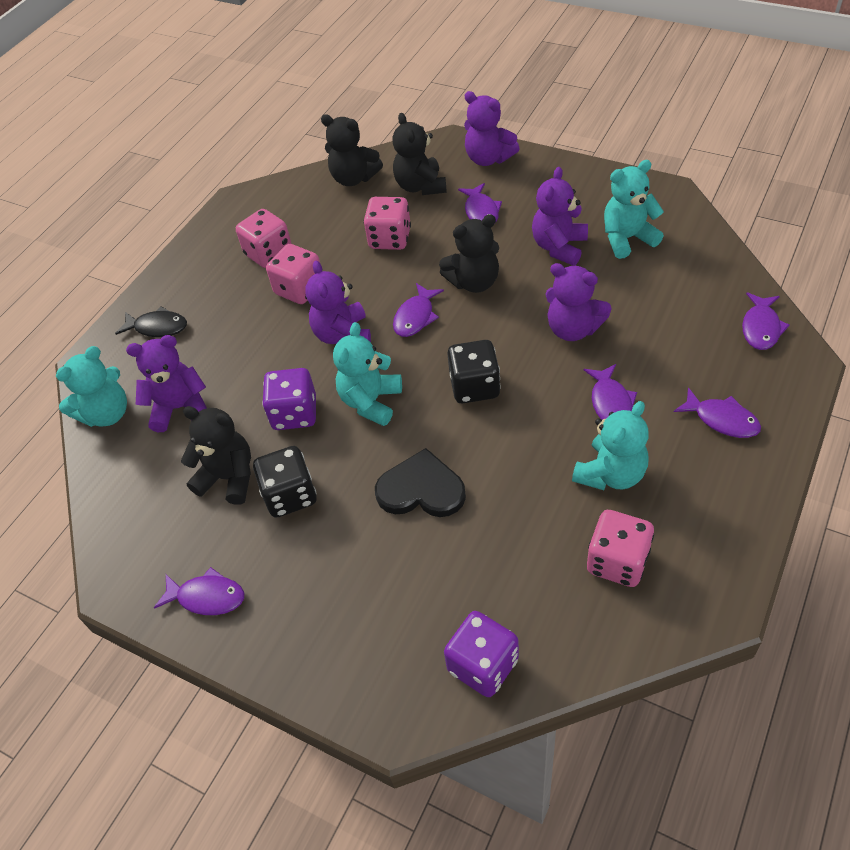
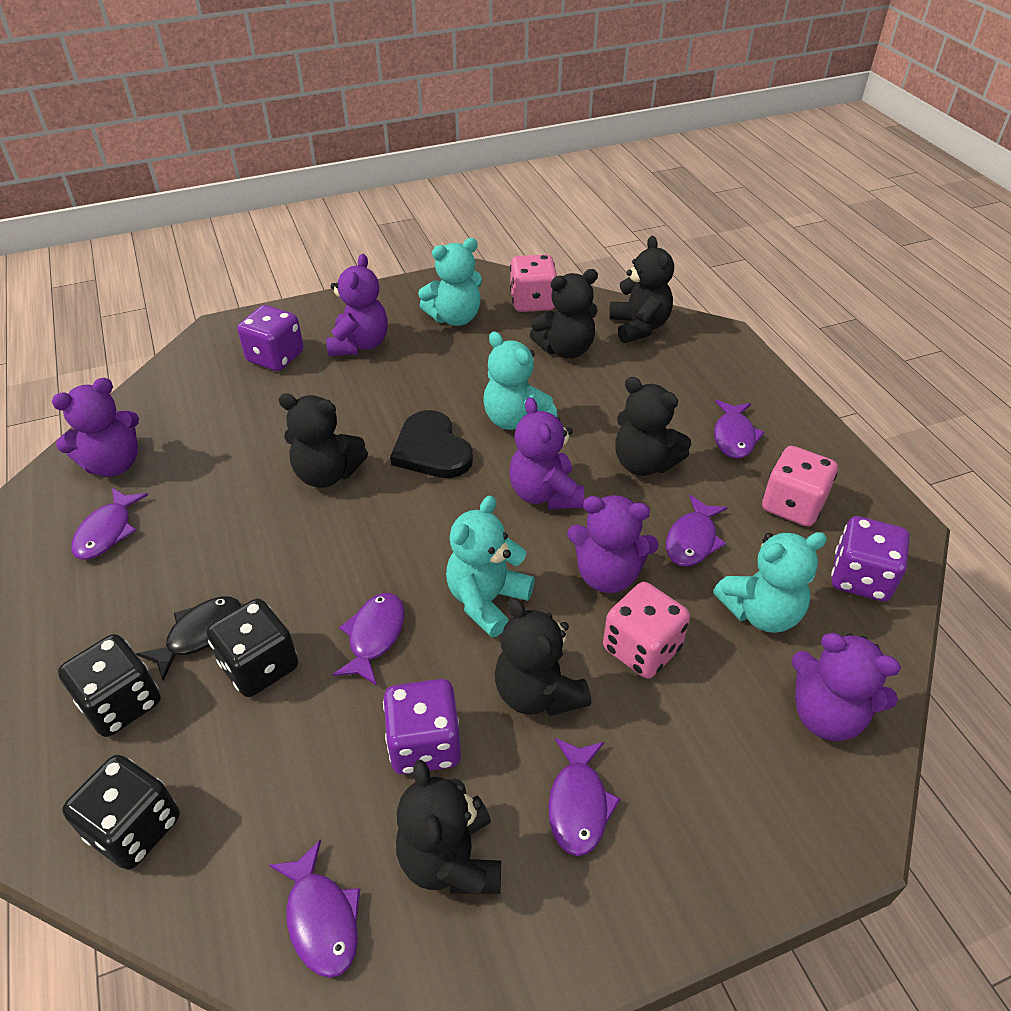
black dice: [253,446,317,518] [447,340,501,403] = 2 -> [58,634,161,737] [62,755,180,870] [206,599,298,697] = 3
black teddy bear: [181,406,251,505] [321,114,383,186] [392,113,447,195] [439,214,499,293] = 4 -> [279,394,368,488] [396,760,501,895] [495,598,591,716] [530,269,598,358] [609,236,674,343] [615,377,691,476] = 6
pink dice: [236,209,292,268] [266,244,320,304] [364,197,411,250] [587,510,654,587] = 4 -> [510,254,557,312] [603,582,690,679] [762,446,838,527] = 3
purple dice: [262,368,316,430] [444,611,519,697] = 2 -> [237,305,304,371] [383,679,461,774] [831,516,910,602] = 3

